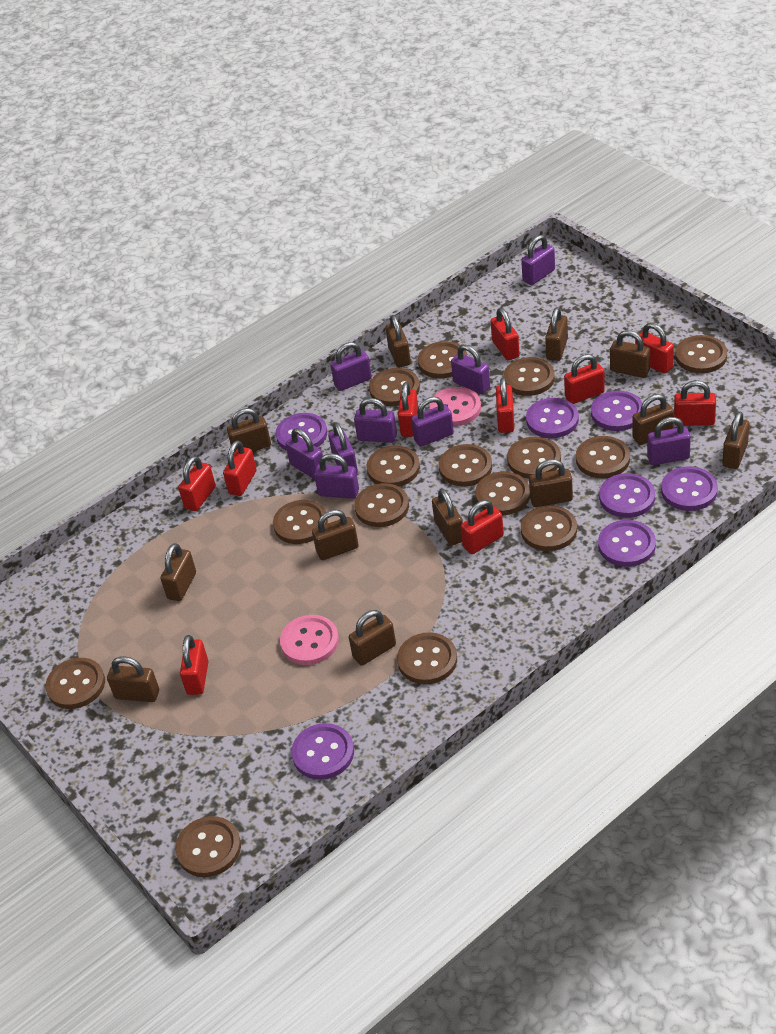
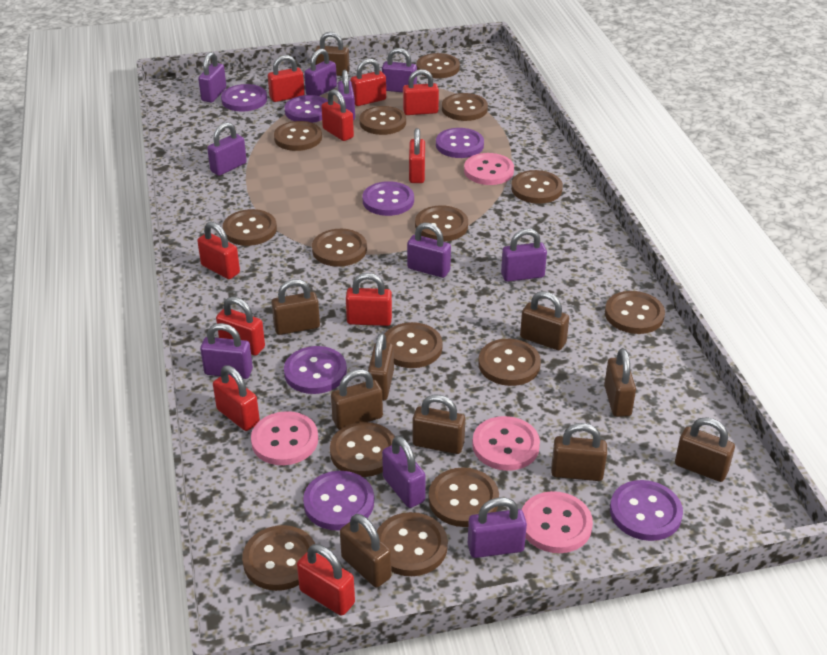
brown padlock: [107,656,159,702] [160,543,196,601] [227,408,271,453] [312,510,359,560] [349,610,396,666] [385,315,411,368] [432,489,463,546] [529,459,573,507] [545,307,568,361] [610,330,650,378] [632,394,674,445] [722,411,750,469] = 12 -> [271,279,320,335] [315,32,350,76] [331,369,383,430] [340,514,392,588] [368,333,394,401] [413,395,465,454] [520,291,569,350] [551,423,607,481] [604,348,636,417] [675,417,735,482] = 10
pink button: [280,615,339,665] [429,387,481,426] = 2 -> [251,411,318,465] [464,153,514,185] [472,416,540,471] [522,491,593,553] = 4
purple padlock: [286,428,323,479] [314,453,359,499] [328,423,358,473] [330,342,372,391] [354,398,397,443] [411,397,454,447] [451,345,490,394] [521,235,555,285] [647,417,691,465] = 9 -> [198,52,226,102] [200,323,253,379] [207,122,247,176] [304,49,337,96] [338,70,355,120] [382,48,417,93] [382,436,426,508] [407,223,451,278] [468,497,527,558] [501,229,547,282] = 10

